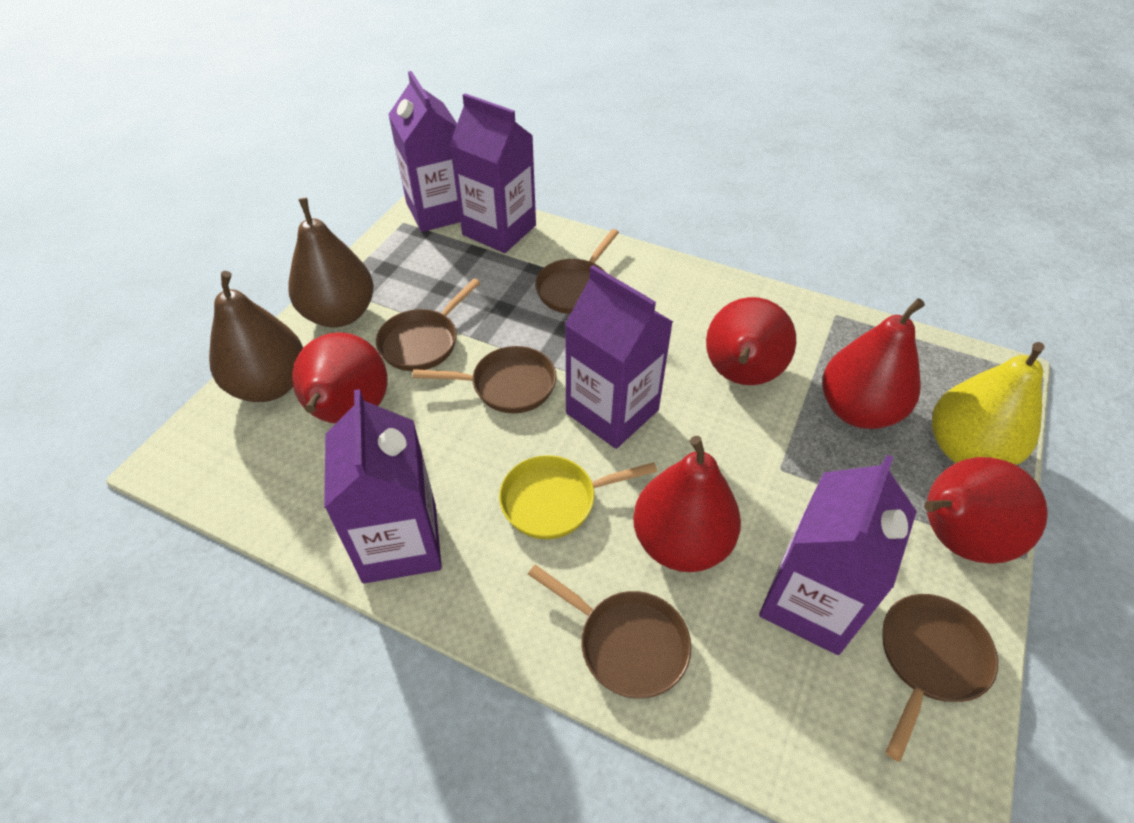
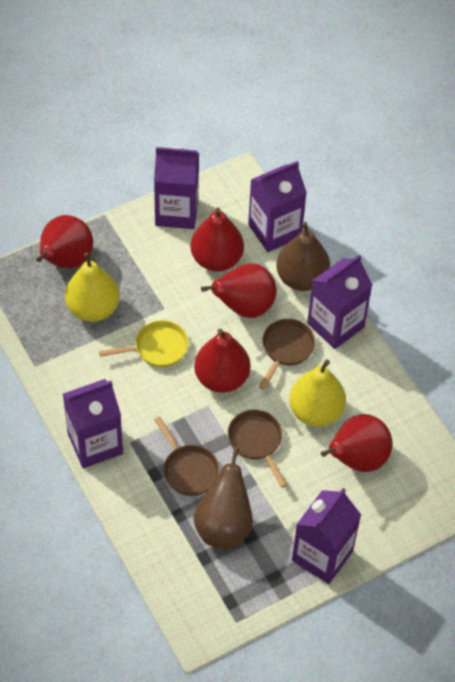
brown pan: [376,278,480,371] [412,346,557,413] [528,565,691,698] [535,229,619,314] [882,594,998,762] = 5 -> [154,416,219,496] [228,410,287,488] [259,319,315,390] = 3
yellow pear: [932,342,1045,465] = 1 -> [65,252,120,322] [289,360,346,427] = 2

